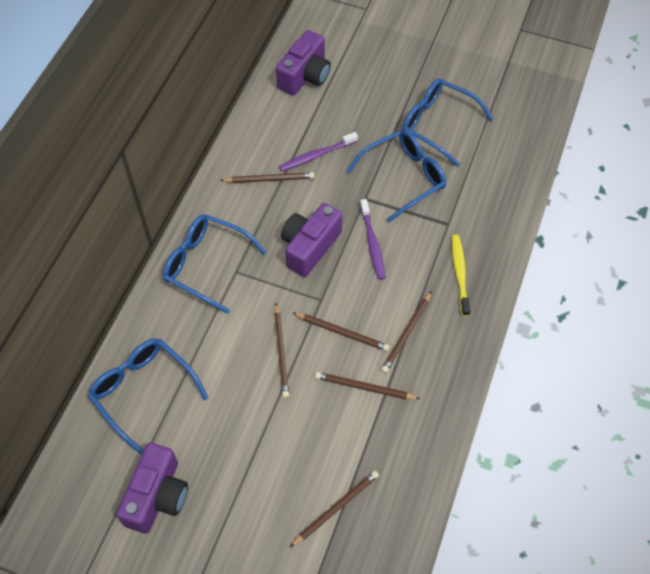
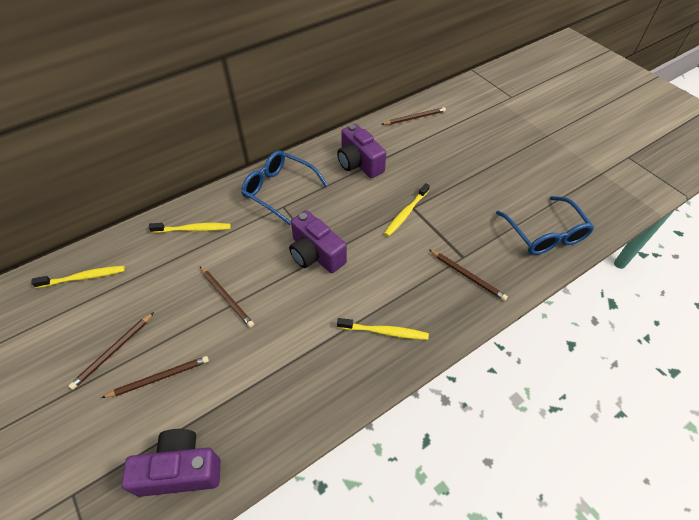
blue glasses: [88,338,208,455] [163,214,267,314] [347,130,446,222] [402,79,493,167] = 4 -> [241,151,328,225] [496,196,594,255] = 2
brown pencil: [220,172,314,183] [274,303,289,398] [290,471,379,547] [293,313,389,351] [315,372,420,400] [381,291,432,373] = 6 -> [68,312,154,390] [101,356,209,398] [200,266,254,328] [382,107,446,125] [429,250,508,301] = 5
purple toothbrush: [279,132,358,172] [360,199,385,280] = 2 -> none = 0
yellow toothbrush: [452,235,471,316] = 1 -> [31,266,125,288] [149,223,231,233] [337,318,429,340] [384,183,430,237] = 4

